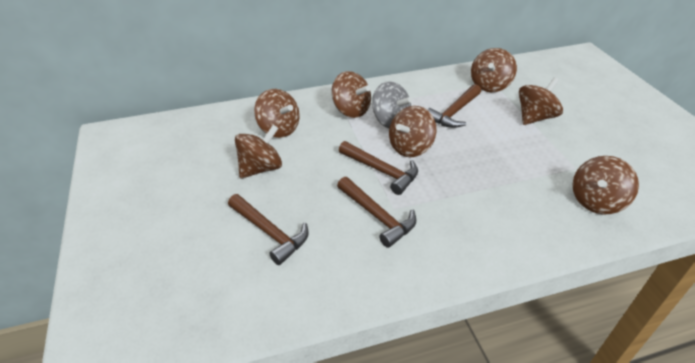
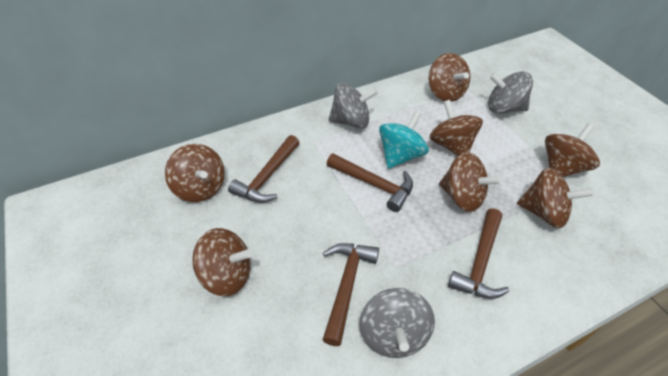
grey spinning top: [372,81,413,128] = 1 -> [328,83,378,129] [359,288,435,358] [488,72,533,114] = 3
turquoise spinning top: none = 0 -> [379,111,429,169] = 1

